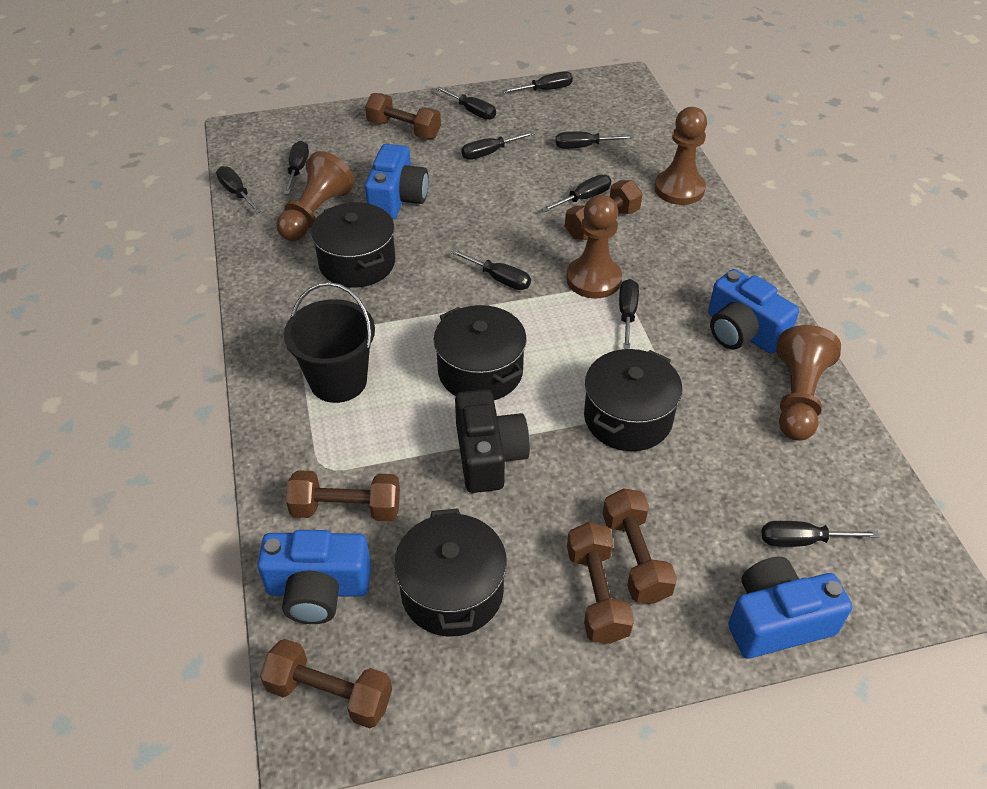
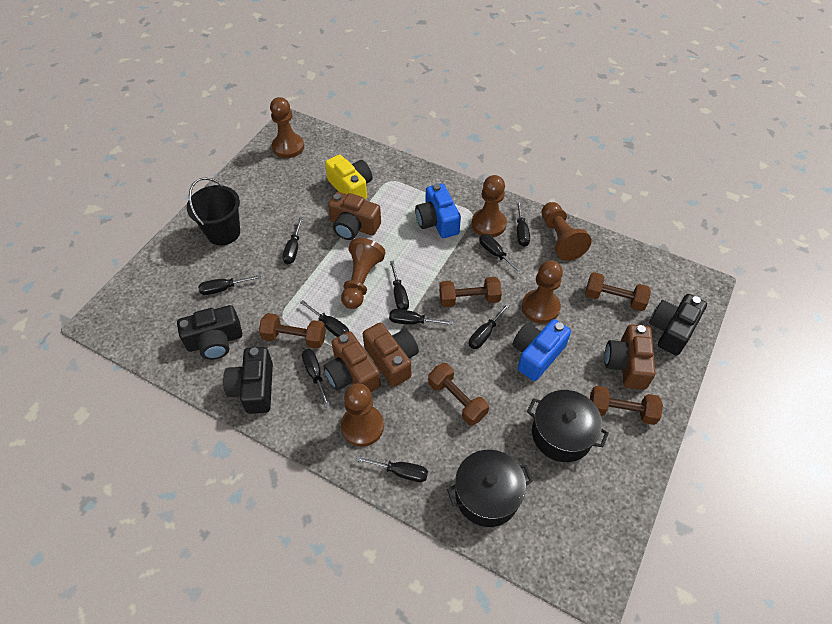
black camera: [455,389,530,493] = 1 -> [177,305,242,360] [223,347,273,414] [649,294,707,356] = 3
black pot: [311,202,395,288] [394,508,507,636] [433,305,527,400] [584,349,682,451] = 4 -> [447,450,533,527] [527,390,609,462] = 2
blue camera: [257,530,371,624] [365,144,429,219] [708,269,799,354] [728,557,852,659] = 4 -> [415,183,461,238] [513,319,571,381] = 2
brown camera: none = 0 -> [324,331,381,392] [328,192,381,240] [363,323,419,387] [604,324,656,390] = 4
brown dumbbell: [260,639,392,728] [286,470,400,521] [365,93,441,139] [565,180,642,240] [567,522,634,644] [603,488,677,604] = 6 -> [259,313,326,349] [428,363,489,426] [439,277,502,307] [585,272,651,311] [590,386,663,425] = 5
brown pawn: [276,151,355,241] [566,195,622,298] [655,107,707,205] [776,325,841,440] = 4 -> [270,97,304,158] [341,238,386,309] [341,383,384,447] [472,175,507,237] [522,260,563,324] [541,202,592,261] = 6
yellow camera: none = 0 -> [325,155,373,200] = 1

